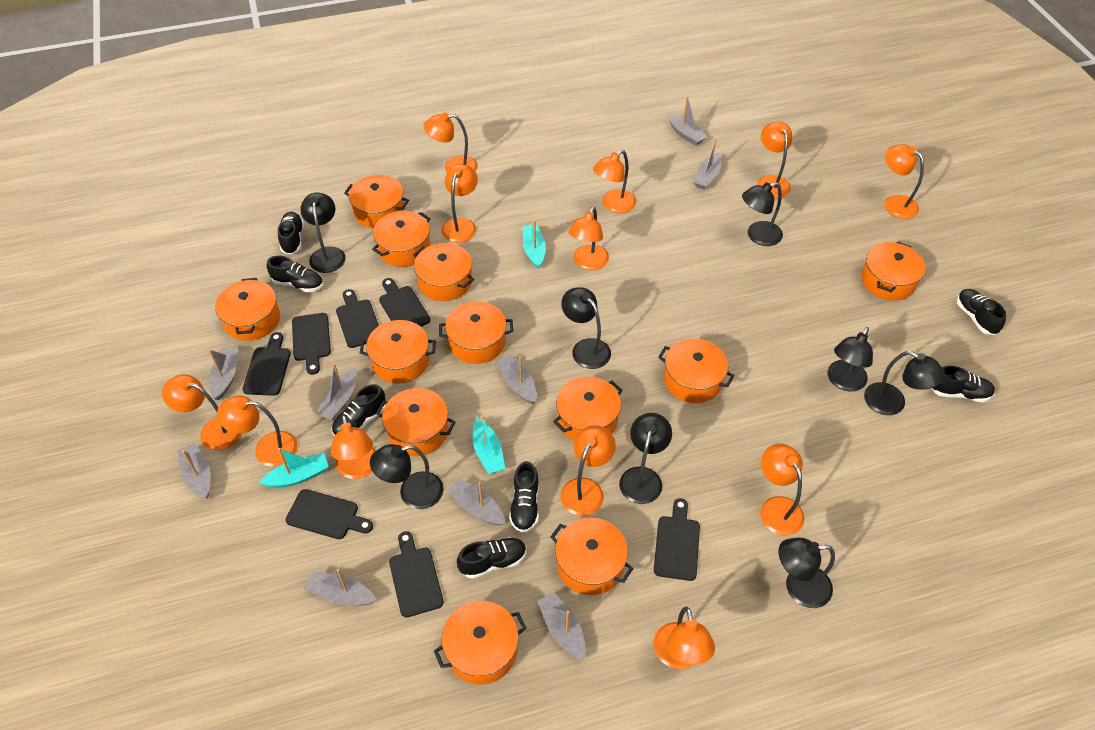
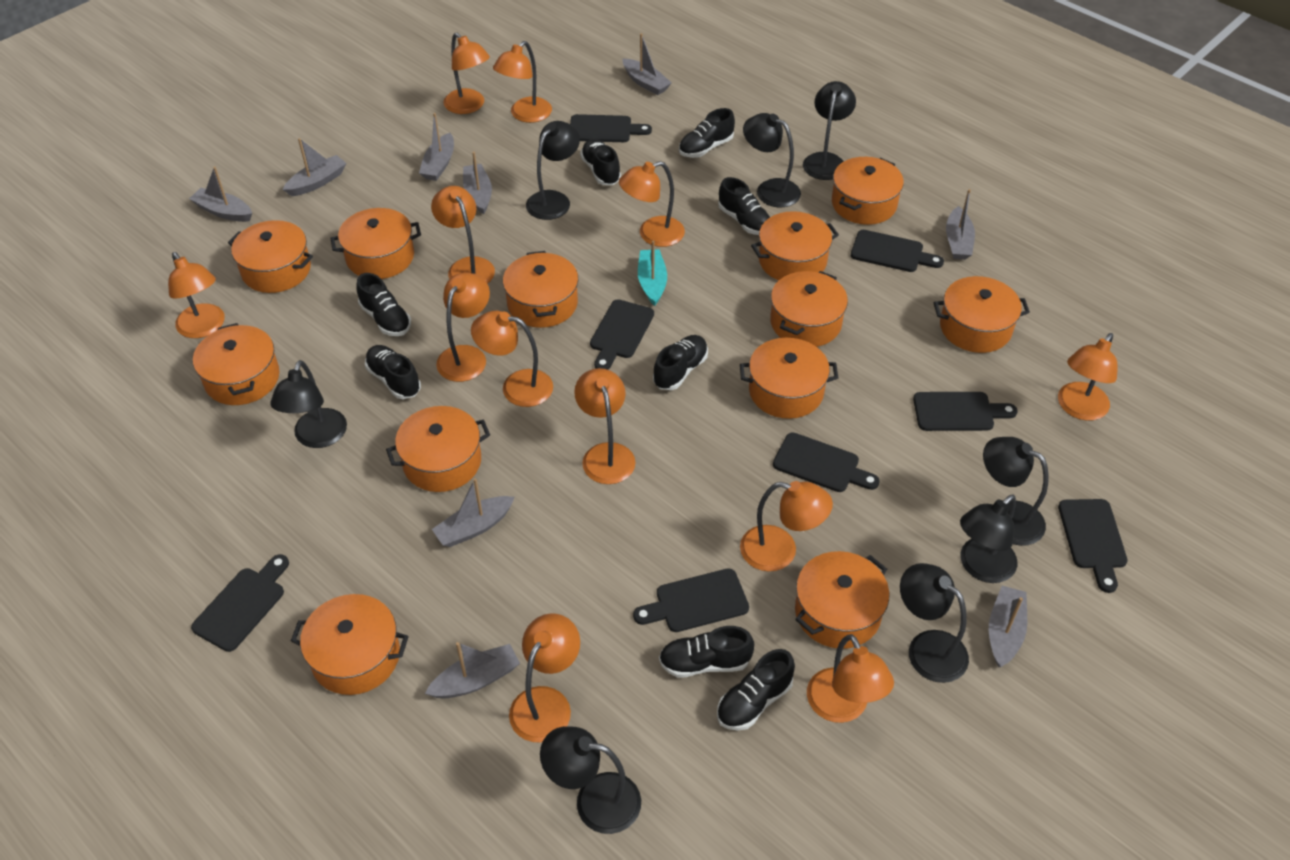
black cutting board: [242,332,291,396] [286,489,373,539] [292,313,331,375] [336,289,379,348] [379,278,430,327] [389,531,444,617] [654,498,700,581] = 7 -> [191,554,289,652] [570,114,652,142] [590,300,654,370] [633,569,749,632] [773,432,880,492] [851,230,944,272] [913,392,1018,431] [1058,499,1128,593] = 8
black shoe: [267,256,323,292] [278,212,304,254] [331,384,386,436] [457,537,526,579] [509,461,539,533] [932,366,995,402] [957,289,1006,335] = 7 -> [356,273,411,336] [365,345,421,399] [580,139,621,185] [653,335,708,390] [659,626,754,678] [679,108,735,158] [717,649,795,731] [718,177,770,235] = 8
turquoise boat: [260,448,329,488] [472,415,505,474] [523,220,546,269] = 3 -> [638,241,667,306] = 1

